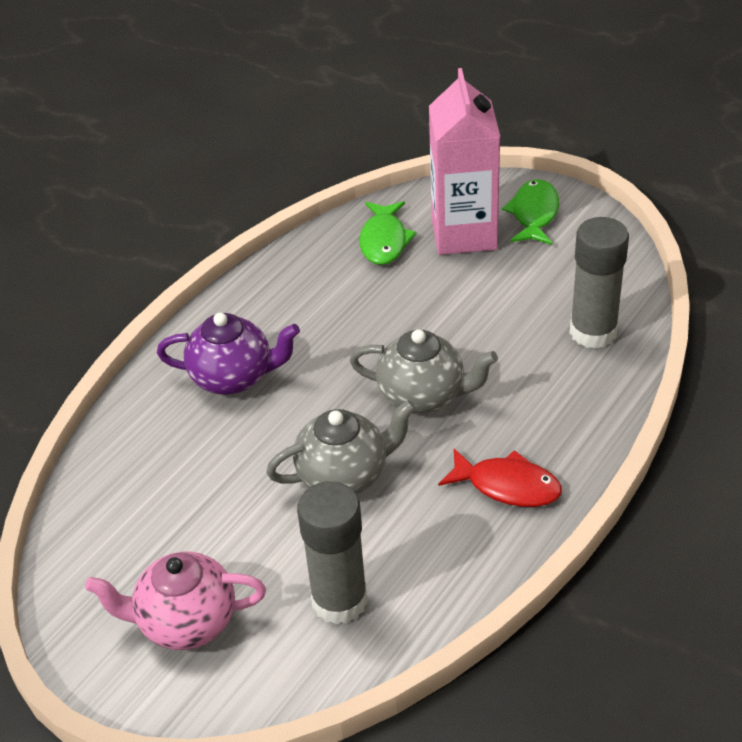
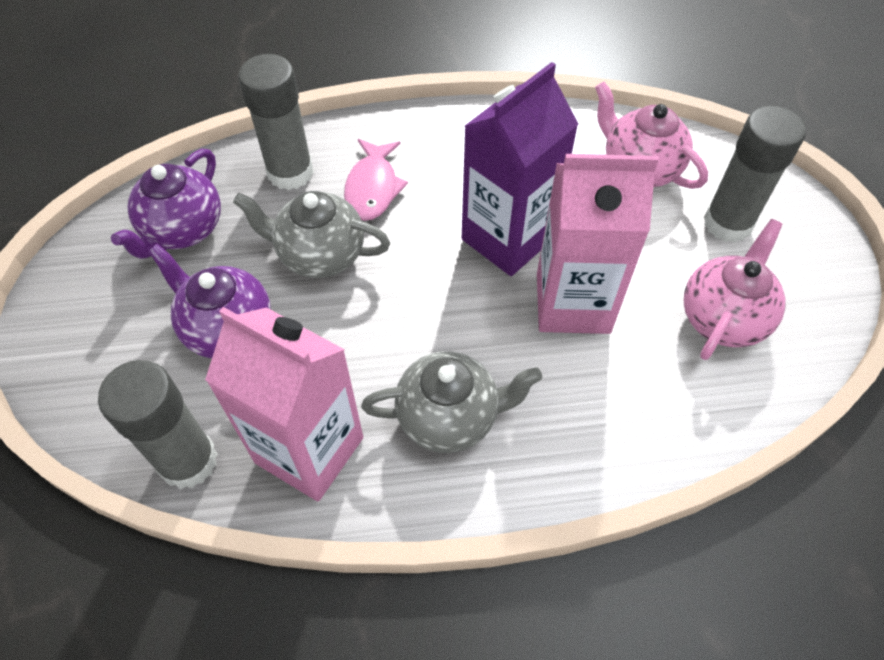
green fish: [359,201,417,265] [502,179,559,245] = 2 -> none = 0
grey glue stick: [297,481,368,625] [570,217,629,349] = 2 -> [98,360,218,489] [239,54,314,190] [704,106,806,243] = 3
pink carton: [429,68,500,255] = 1 -> [205,307,363,502] [537,154,659,334] = 2
pink fish: none = 0 -> [344,139,408,221] = 1
pink teapot: [85,552,266,650] = 1 -> [595,82,708,189] [684,219,785,360] = 2
purple carton: none = 0 -> [462,62,579,276] = 1
purple teapot: [157,313,300,395] = 1 -> [111,149,221,259] [148,244,271,358] = 2
red fish: [438,448,562,507] = 1 -> none = 0

